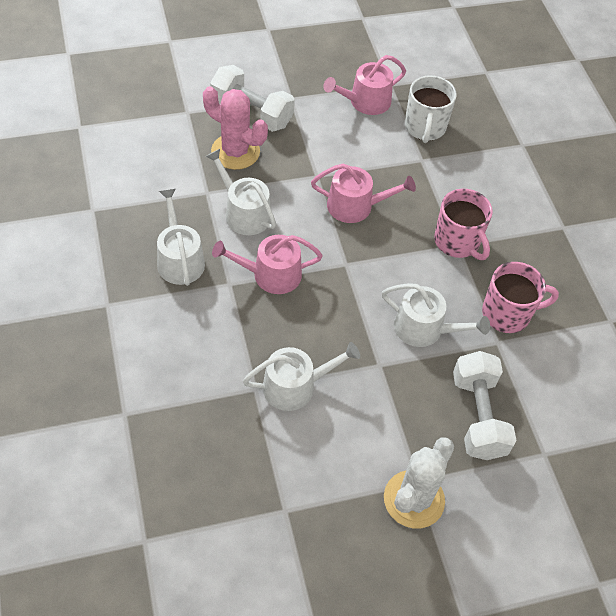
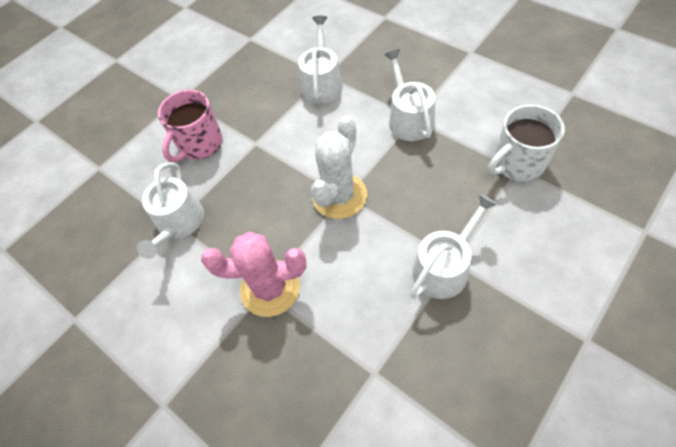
pink mug: [434,189,493,260] [482,262,559,333] = 2 -> [158,90,223,163] = 1
pink watering can: [212,235,323,294] [311,164,416,223] [323,55,406,115] = 3 -> none = 0
white dumbbell: [210,65,295,132] [453,351,517,460] = 2 -> none = 0

